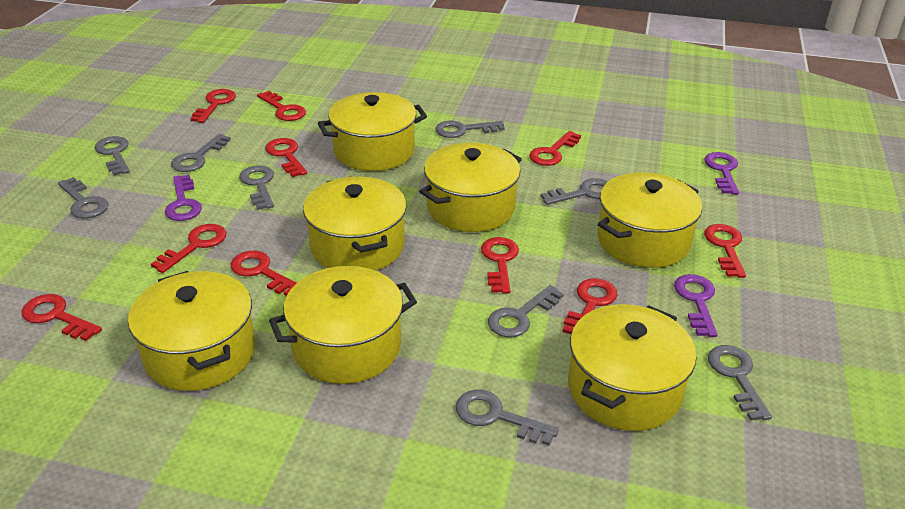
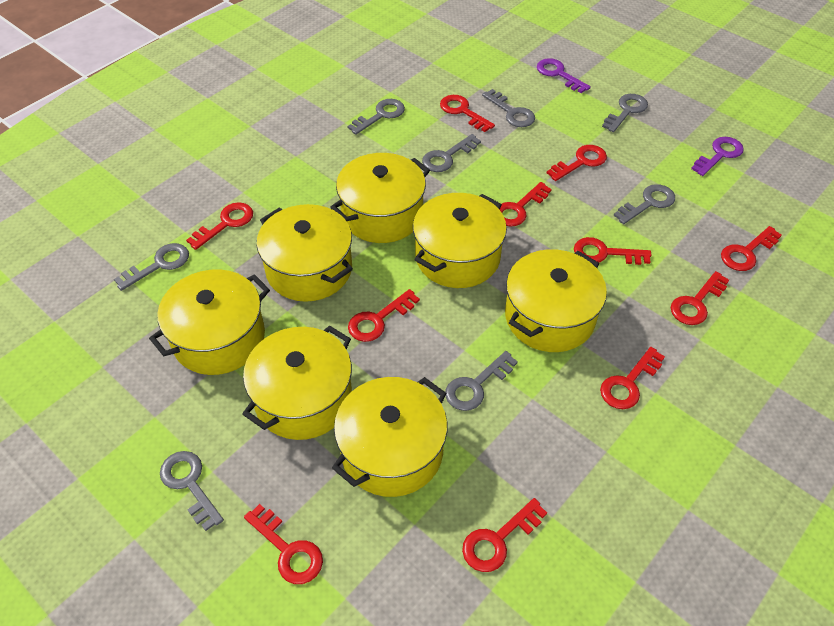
grey key: [58,177,108,219] [95,136,130,175] [171,134,231,172] [239,165,274,210] [435,120,505,138] [456,389,559,446] [488,285,564,338] [540,178,608,205] [708,345,772,421] = 9 -> [114,243,189,291] [160,451,224,531] [347,99,405,135] [422,134,481,172] [445,351,518,411] [482,89,535,127] [602,94,648,132] [614,184,675,224] = 8
purple key: [165,175,202,221] [674,274,717,337] [704,152,739,195] = 3 -> [537,58,591,93] [691,137,744,176] = 2
red key: [22,294,102,341] [151,224,226,273] [191,89,236,123] [231,251,296,296] [257,91,306,121] [265,138,307,177] [481,237,519,294] [529,131,581,166] [563,278,617,334] [704,224,746,278] = 10 -> [186,202,253,250] [244,504,323,584] [348,289,420,342] [440,95,495,132] [462,498,547,572] [500,182,552,227] [547,145,607,181] [574,237,651,265] [600,347,665,409] [671,271,729,325] [721,226,782,271] = 11

